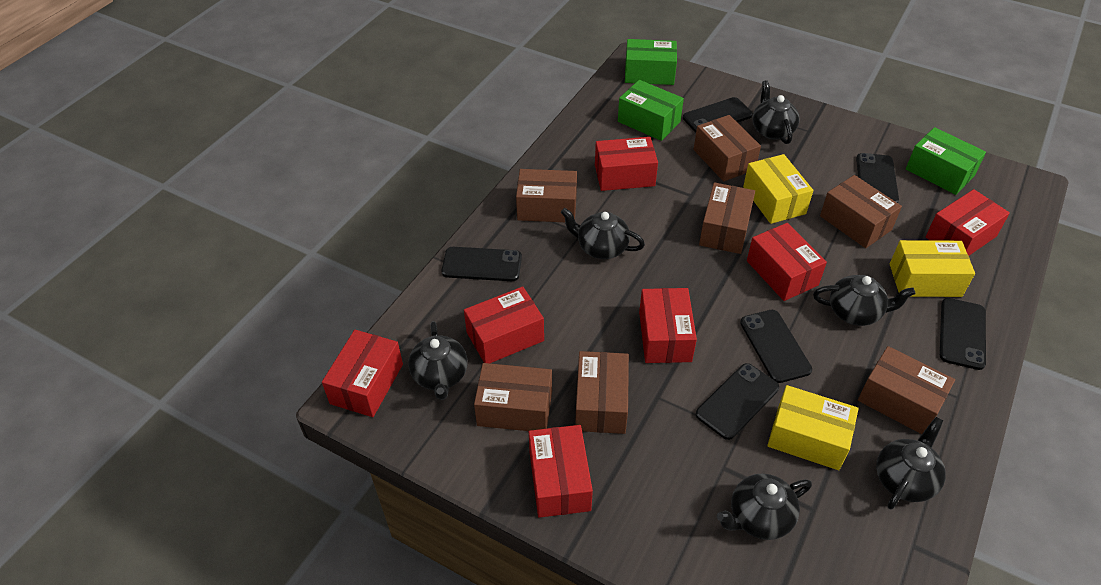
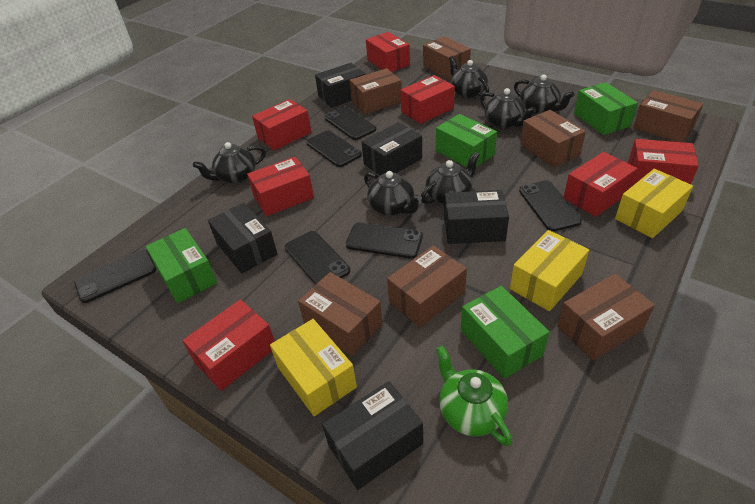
black box: none = 0 -> [208,203,277,274] [315,63,366,108] [322,381,423,490] [361,122,422,176] [444,190,509,244] = 5
green box: [618,80,684,141] [625,39,677,85] [906,127,986,195] = 3 -> [146,228,217,303] [436,114,497,167] [461,286,549,379] [574,82,638,135] = 4
green teapot: none = 0 -> [436,345,513,446] = 1

